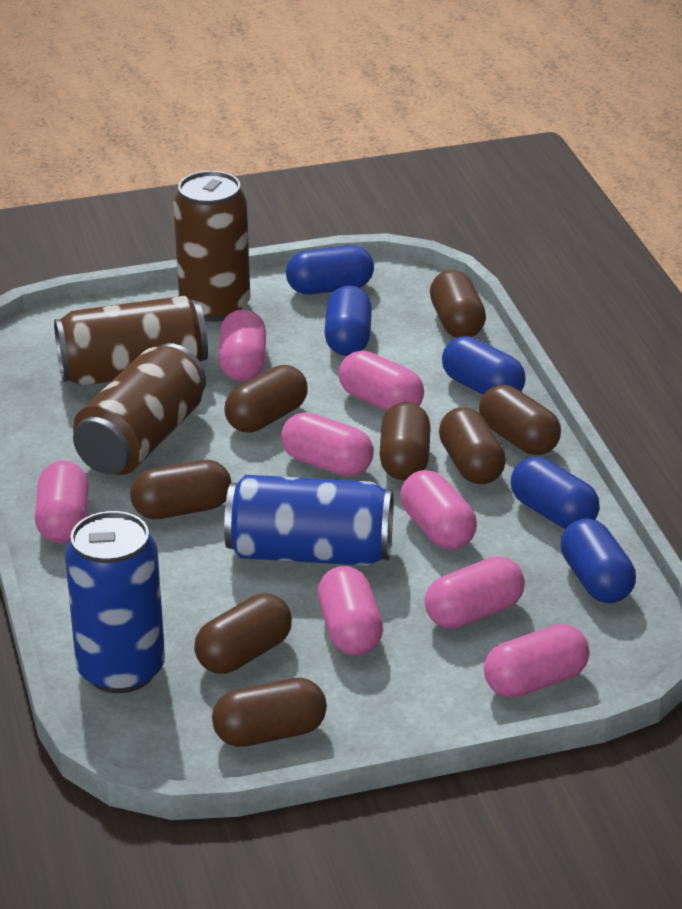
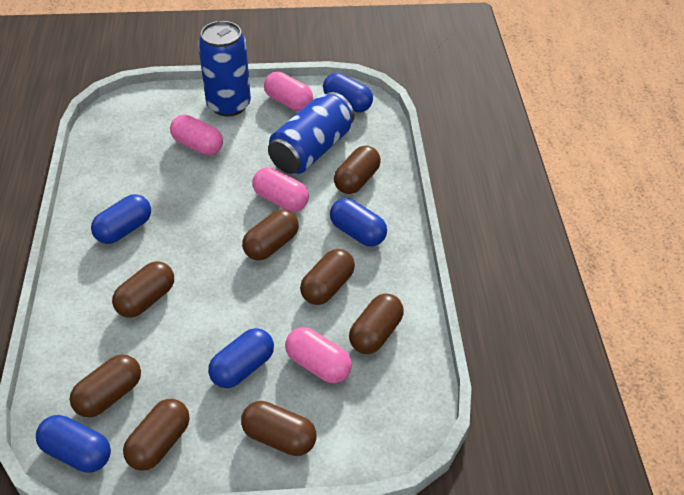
brown can: [54,296,208,386] [73,343,206,475] [173,171,250,322] = 3 -> none = 0
pink capsule: [35,461,88,543] [219,309,266,382] [281,412,374,477] [317,566,383,655] [339,351,424,411] [400,470,477,550] [425,556,525,629] [484,624,589,698] = 8 -> [170,115,223,156] [252,167,309,212] [264,72,313,111] [285,327,352,383] = 4

